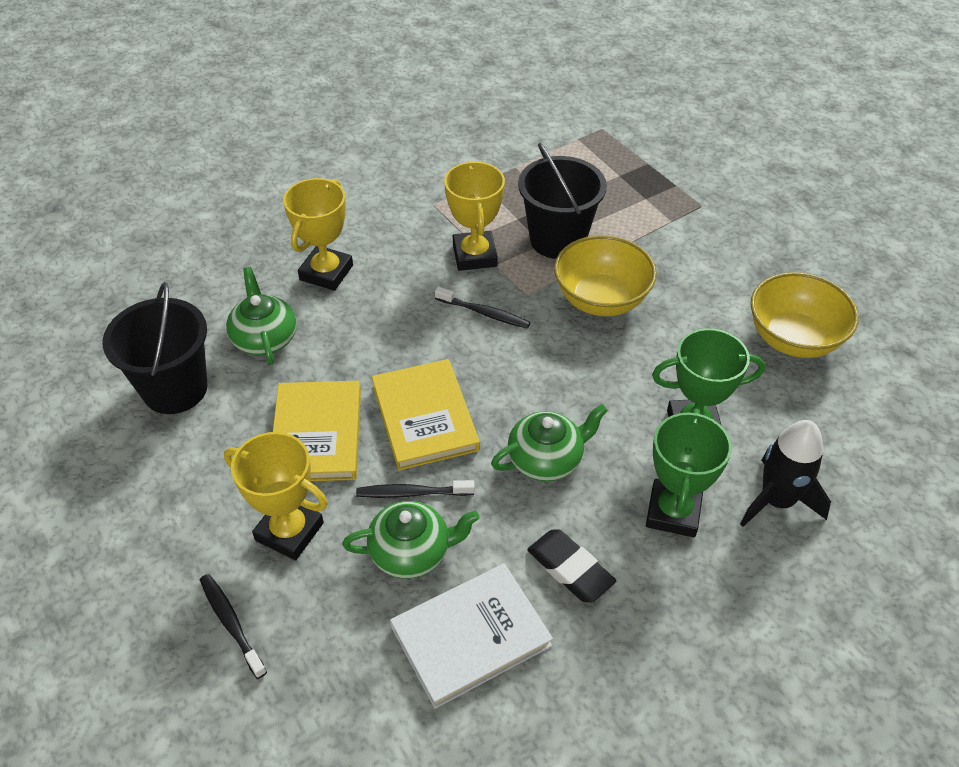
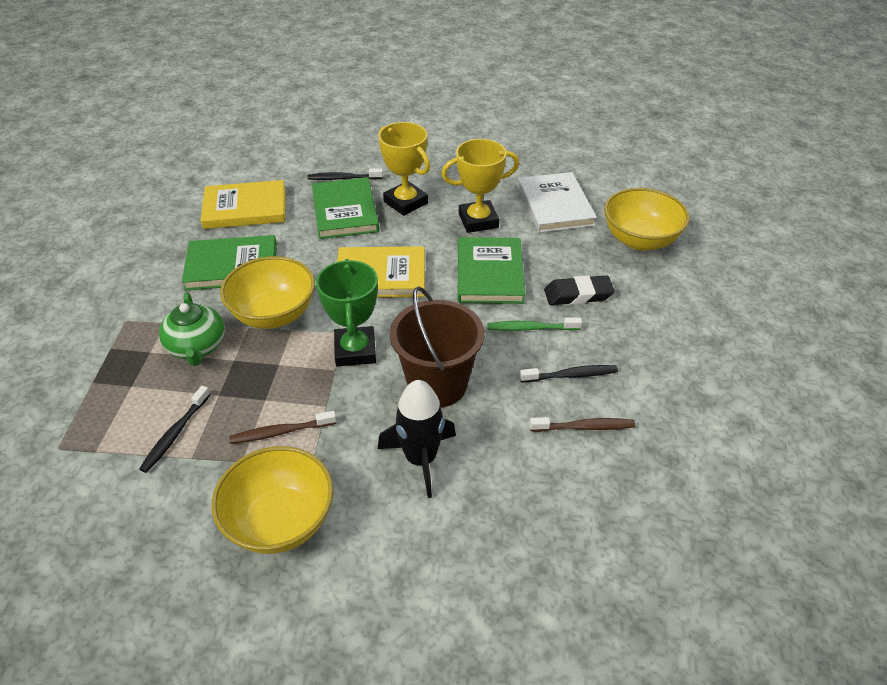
black bucket: [103,282,208,414] [518,143,607,259] = 2 -> none = 0
brown bucket: none = 0 -> [390,286,485,407] = 1
brown toothbrush: none = 0 -> [229,411,336,444] [530,417,635,432] = 2
green book: none = 0 -> [182,235,277,291] [312,177,379,239] [458,237,525,304] = 3
green teapot: [226,267,296,365] [342,501,480,579] [491,404,608,481] = 3 -> [159,293,225,366] = 1
green toothbrush: none = 0 -> [487,318,582,331] = 1
green trophy: [646,408,732,537] [652,328,765,426] = 2 -> [316,259,378,366] = 1
yellow bowl: [554,235,657,316] [751,272,859,358] = 2 -> [212,446,333,554] [220,256,315,329] [604,188,690,251] = 3
yellow trophy: [224,432,328,560] [283,178,353,291] [444,161,505,271] = 3 -> [378,122,430,216] [441,139,519,233] = 2

